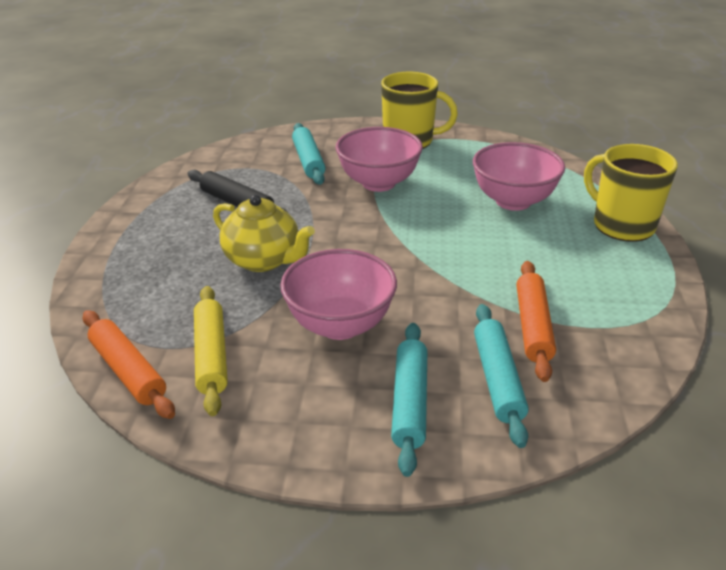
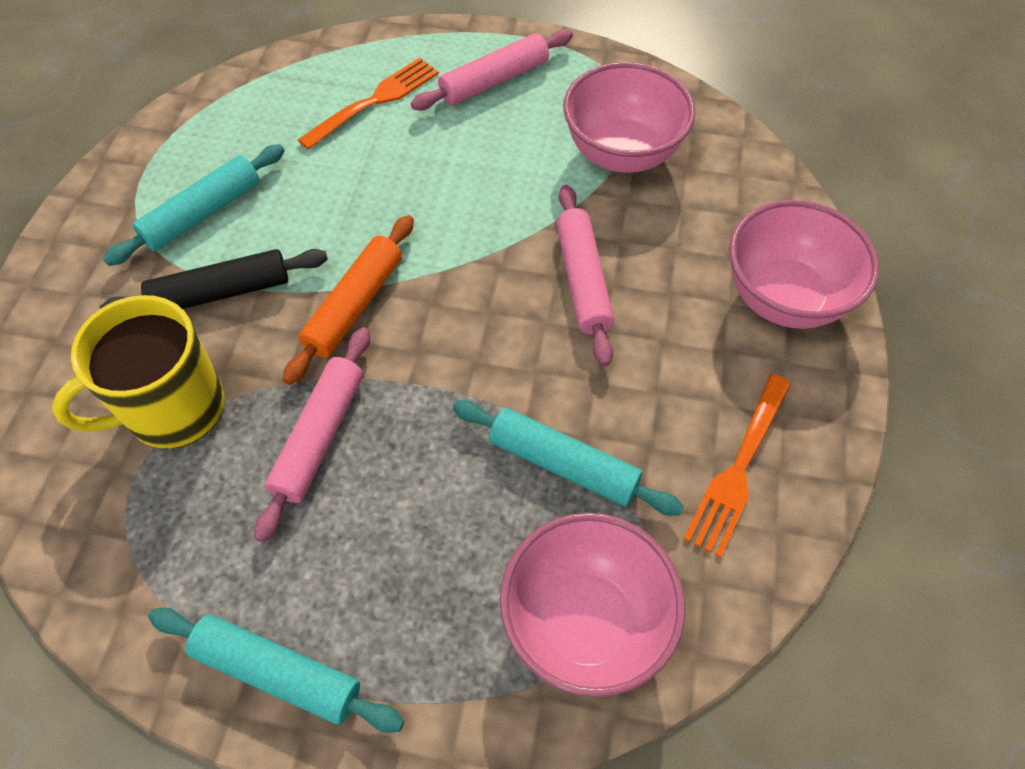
orange fork: none = 0 -> [298,58,439,150] [684,374,791,558] = 2
orange rolling pin: [83,310,175,419] [516,261,556,382] = 2 -> [283,215,414,385] = 1
pink rolling pin: none = 0 -> [254,327,370,542] [411,29,573,110] [556,185,615,366] = 3
yellow mug: [381,72,458,149] [584,144,678,242] = 2 -> [52,295,224,449] = 1
yellow rolling pin: [194,286,228,416] = 1 -> none = 0
yellow teapot: [213,195,315,272] = 1 -> none = 0

